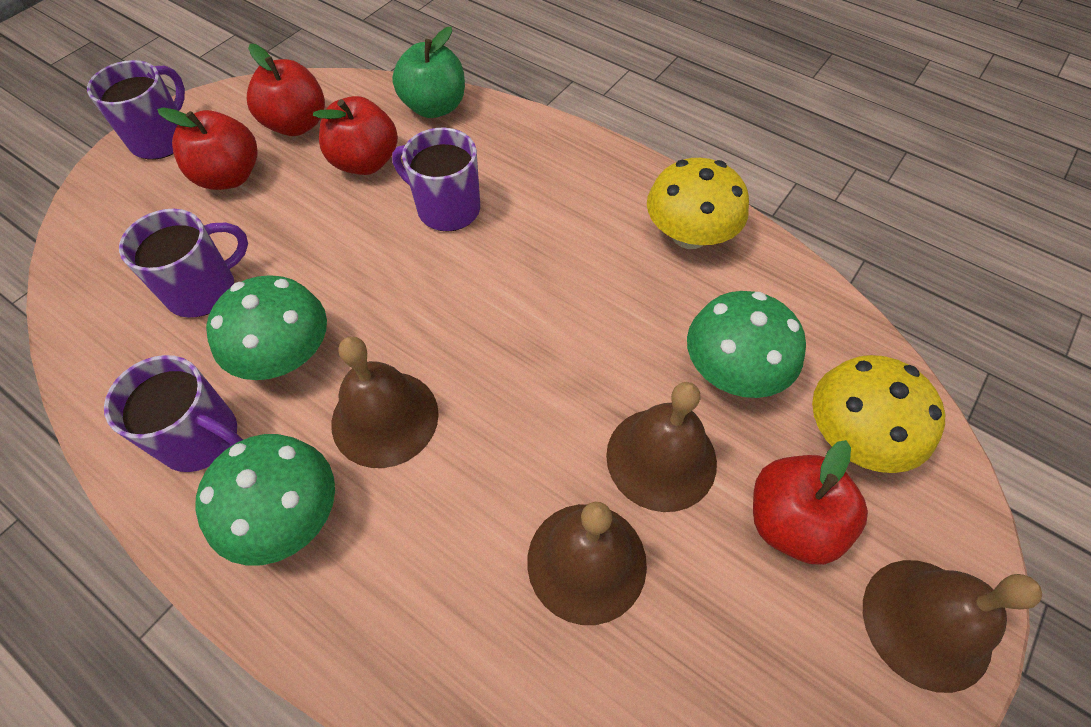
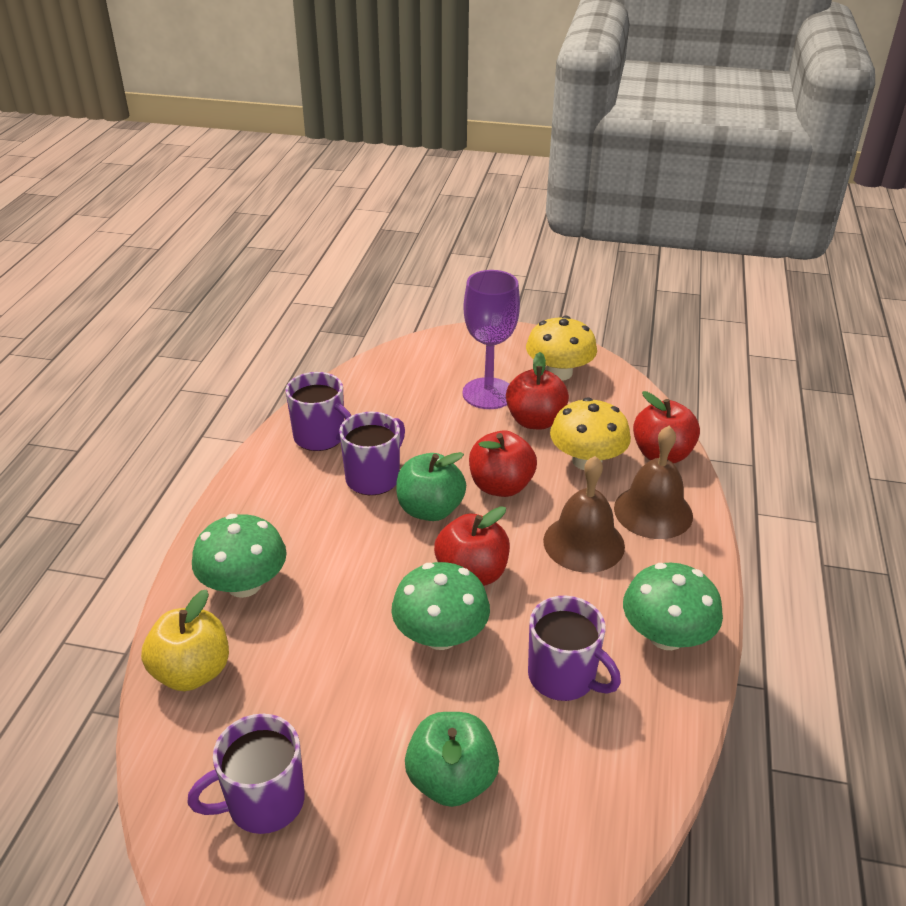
brown bell: [331,336,439,468] [527,502,647,625] [606,382,717,512] [863,560,1042,693] = 4 -> [543,456,625,573] [614,426,693,539] = 2
green apple: [392,27,465,118] = 1 -> [396,452,466,521] [405,712,499,807] = 2
purple goblet: none = 0 -> [462,270,520,409] = 1
yellow apple: none = 0 -> [141,590,229,691] = 1

